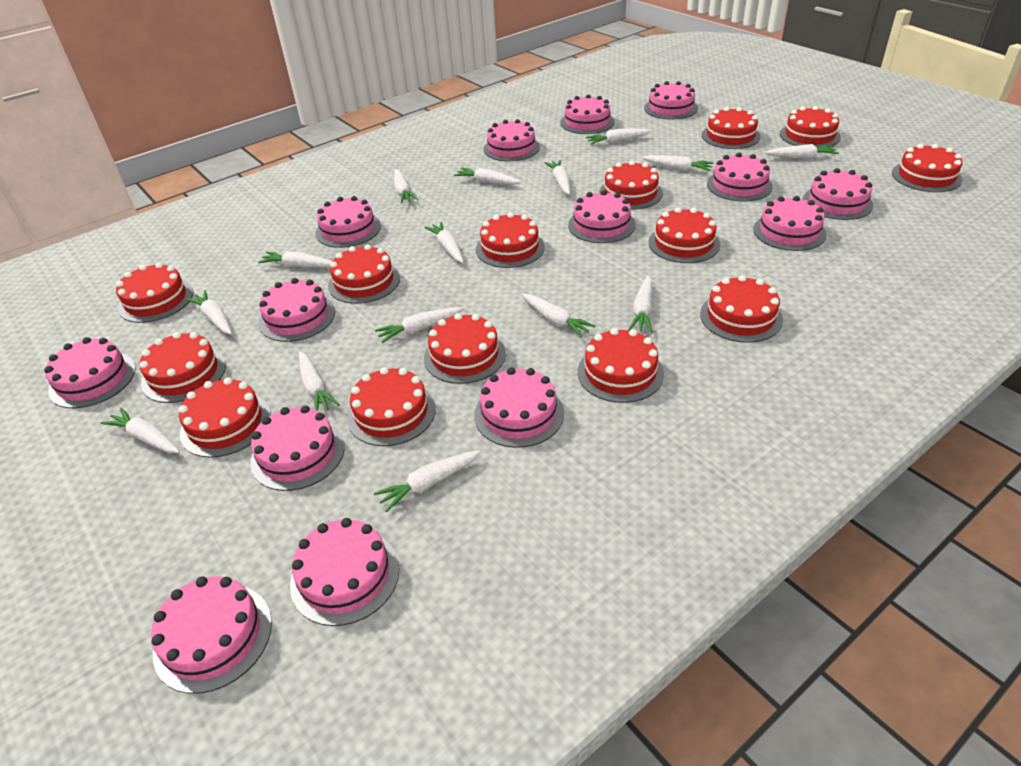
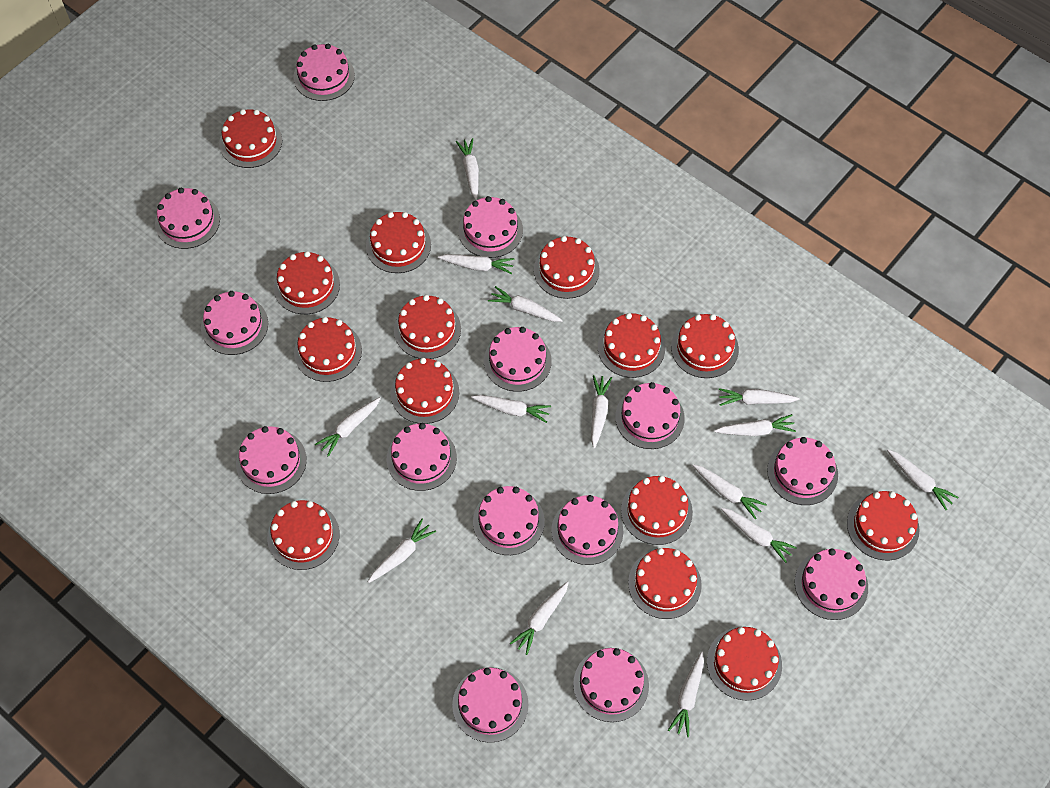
white carrot: [101,408,180,453] [186,290,232,335] [258,251,332,267] [299,351,340,411] [374,450,481,512] [375,307,464,343] [394,169,418,204] [424,222,463,263] [454,168,521,185] [521,294,596,337] [544,160,570,195] [586,128,651,144] [629,276,652,332] [642,155,714,171] [765,144,839,159] = 15 -> [315,397,381,457] [368,519,436,583] [438,254,514,274] [456,138,479,200] [471,395,551,423] [488,286,563,322] [510,582,569,655] [591,375,612,448] [668,651,704,737] [693,464,767,519] [714,414,796,436] [719,388,800,406] [721,508,797,563] [887,450,958,510] = 14

